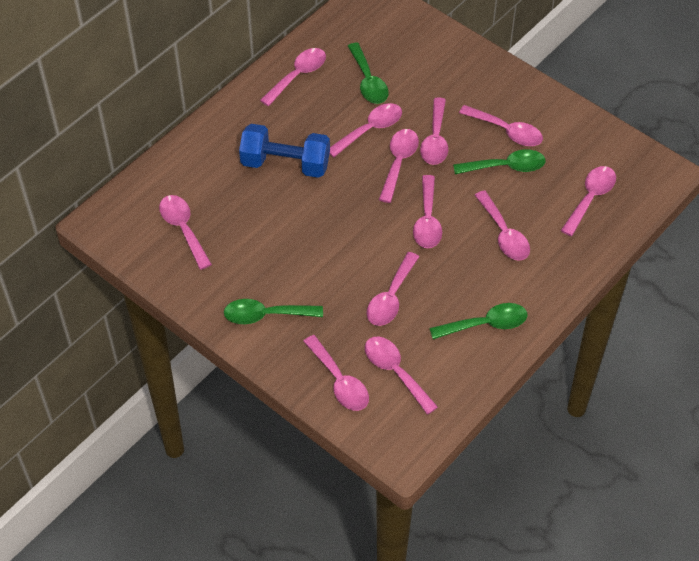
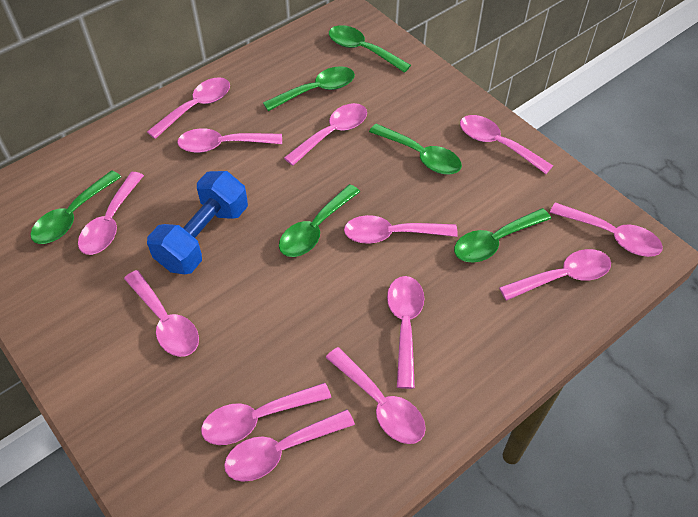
green spoon: [224,299,323,324] [348,43,389,104] [429,303,528,339] [453,150,546,174] = 4 -> [30,170,121,244] [263,66,355,111] [279,184,360,257] [329,25,411,73] [369,124,462,174] [454,208,551,263] = 6
pink spoon: [159,195,212,270] [260,48,326,106] [303,335,369,411] [330,103,402,157] [365,337,438,415] [367,252,419,326] [379,129,419,203] [413,175,442,248] [420,97,448,165] [459,105,543,146] [475,191,530,261] [561,166,616,236] = 12 -> [78,172,144,255] [124,270,199,357] [147,77,230,139] [177,128,282,153] [201,383,331,445] [224,409,355,482] [284,103,367,166] [326,347,426,444] [344,215,458,244] [387,276,424,389] [460,115,553,174] [499,249,611,301] [550,202,663,257] = 13

